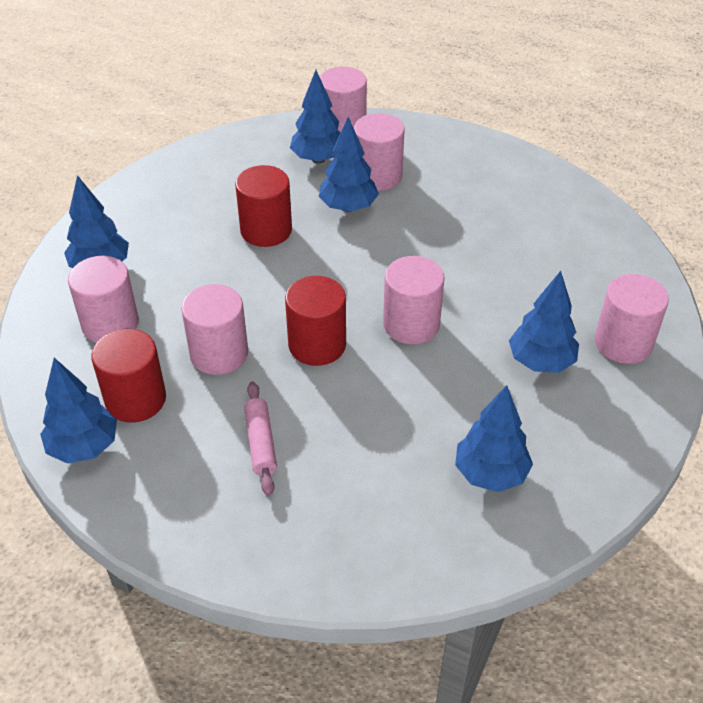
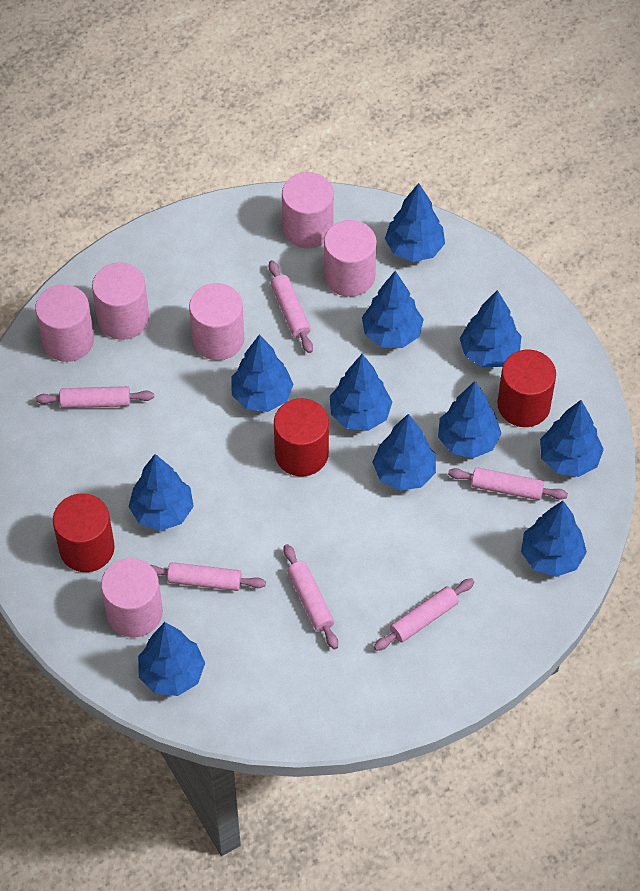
blue tree: [40,358,117,464] [64,175,129,268] [290,70,340,164] [318,117,379,212] [455,385,533,492] [509,271,579,373] = 6 -> [129,454,194,531] [138,622,205,696] [231,334,294,412] [330,354,392,431] [362,271,424,348] [372,414,436,491] [385,183,445,262] [438,381,501,458] [459,290,521,367] [521,501,587,577] [540,400,604,477] = 11
pink rolling pin: [244,382,277,496] = 1 -> [36,386,154,408] [151,562,266,591] [269,260,313,353] [283,544,338,649] [374,578,474,651] [448,467,568,500] = 6

